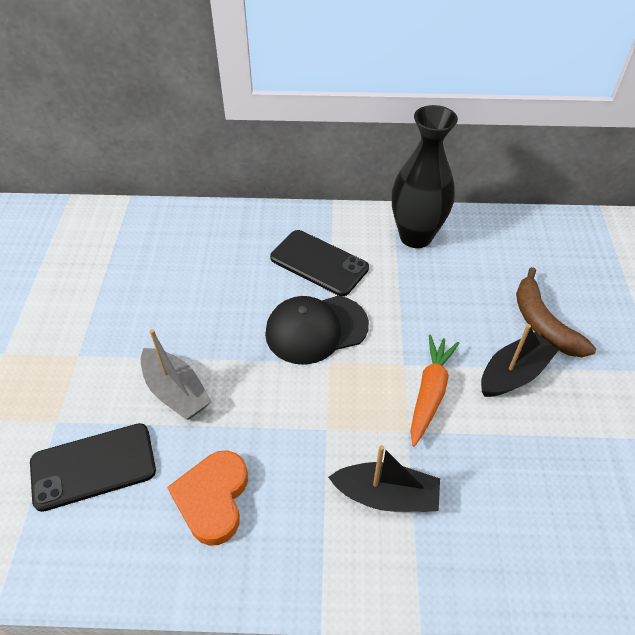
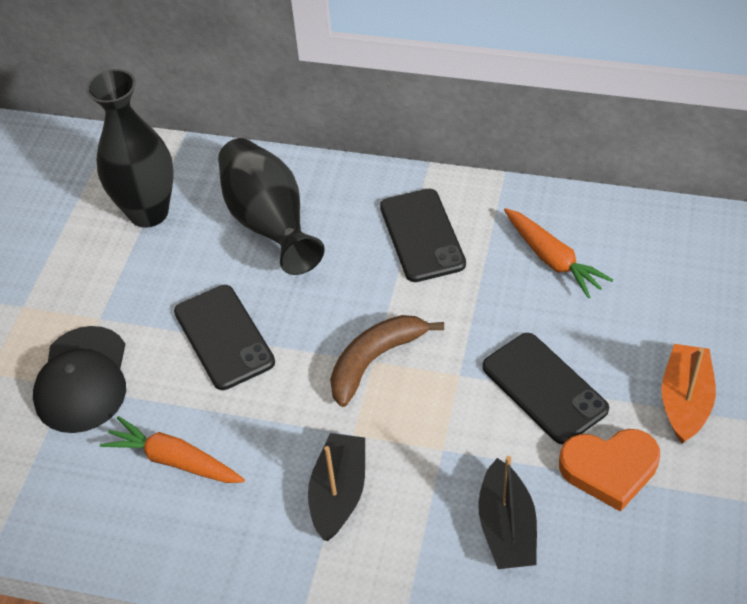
black phone: [30,423,156,512] [270,230,369,296] = 2 -> [174,285,275,390] [380,189,466,282] [483,333,609,445] = 3
black vase: [392,105,458,248] = 1 -> [86,69,173,228] [218,138,325,275] = 2
grey boat: [141,329,212,420] = 1 -> none = 0
orange boat: none = 0 -> [661,344,716,444] = 1
orange carrot: [410,335,460,447] = 1 -> [100,416,245,483] [504,208,613,298] = 2

